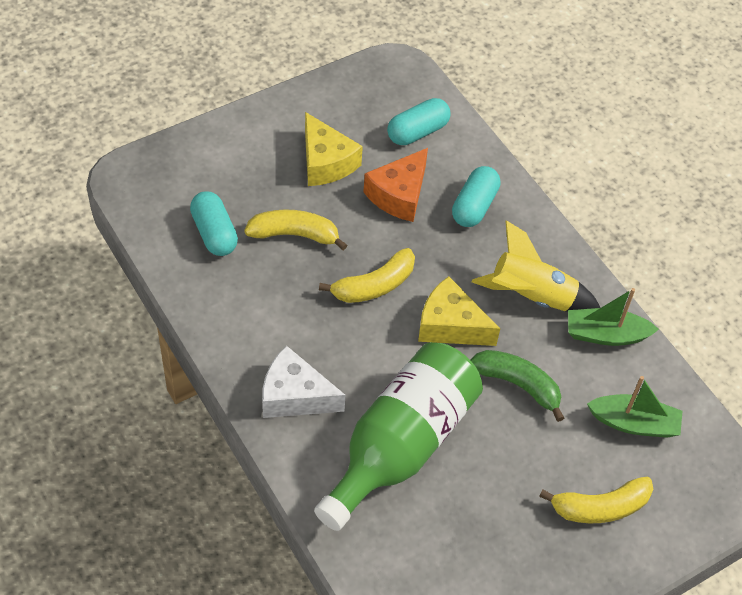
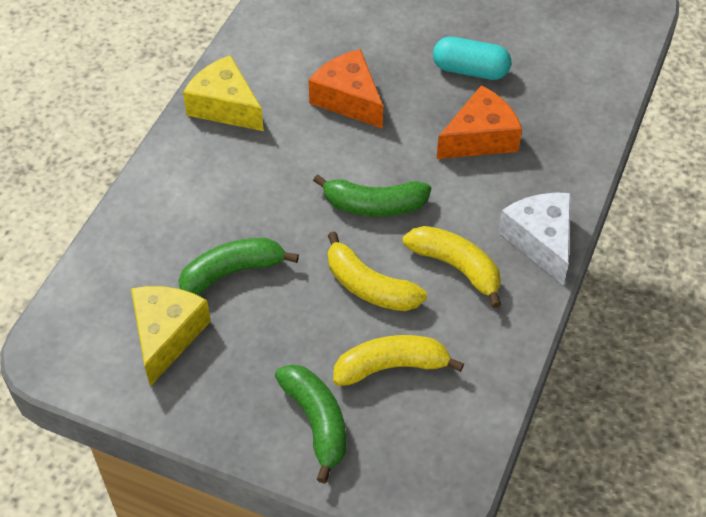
green banana: [470,350,564,422] = 1 -> [178,238,299,295] [275,364,346,484] [313,174,431,217] = 3
green boat: [568,288,659,346] [587,376,683,438] = 2 -> none = 0
green bottle: [314,342,483,531] = 1 -> none = 0
orange cheese: [363,148,428,222] = 1 -> [308,49,383,129] [437,85,522,159] = 2
turquoise capsule: [190,191,238,256] [387,98,451,145] [452,166,500,227] = 3 -> [433,37,511,80] = 1
yellow rocket: [472,220,600,311] = 1 -> none = 0

